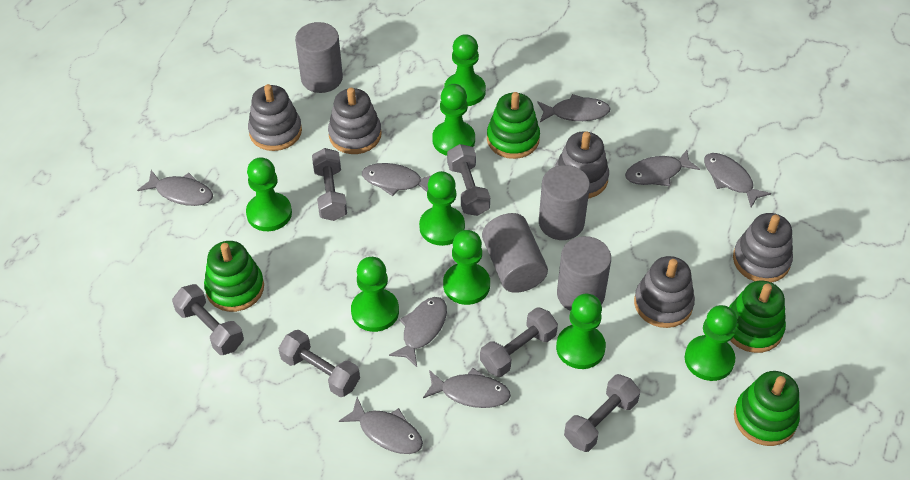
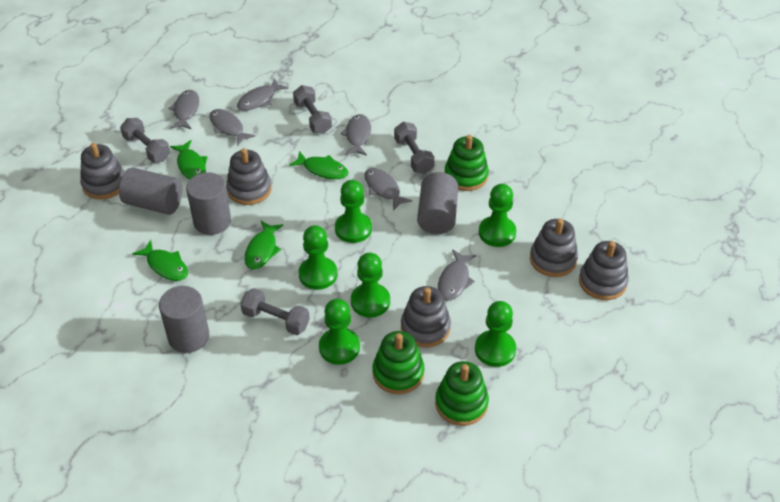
green fish: none = 0 -> [132,240,188,281] [170,140,207,180] [245,221,284,269] [289,151,348,179] = 4
green pawn: [246,157,292,231] [351,257,399,332] [419,171,465,246] [432,84,475,156] [443,230,490,305] [444,34,486,106] [556,294,606,369] [685,305,737,381] = 8 -> [298,225,337,290] [319,299,360,365] [335,180,372,243] [351,253,390,317] [475,301,516,367] [479,184,516,247] = 6
green stacking toy: [204,241,264,312] [487,92,540,159] [729,280,786,353] [734,371,800,446] = 4 -> [373,331,424,394] [435,361,489,426] [444,135,489,191] = 3
grey dumbbell: [172,284,244,355] [278,330,360,397] [312,148,347,221] [447,144,490,216] [480,307,558,377] [564,374,640,452] = 6 -> [120,118,170,163] [240,288,310,335] [293,85,332,134] [394,122,434,174] = 4
grey fish: [137,170,213,206] [339,397,423,454] [362,163,432,196] [389,297,447,367] [423,368,511,408] [537,94,611,122] [625,150,700,186] [704,153,771,207] = 8 -> [168,90,199,129] [209,109,255,146] [237,78,288,111] [340,114,371,156] [364,168,413,211] [438,249,476,301] = 6

